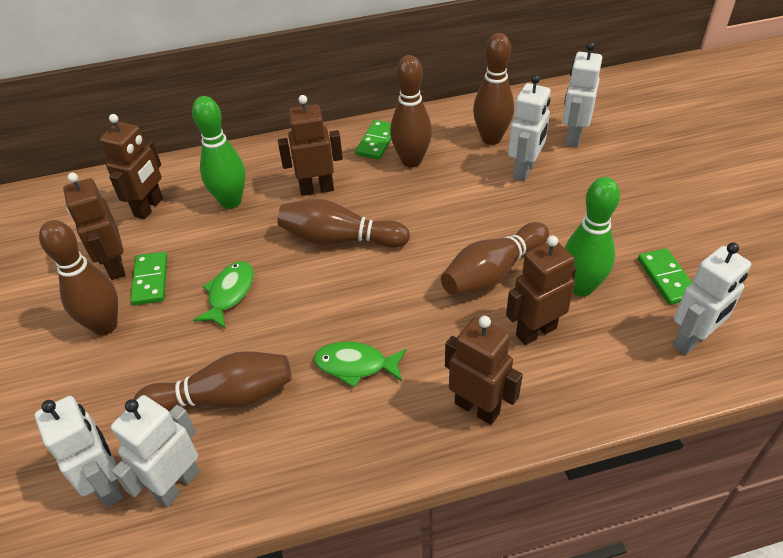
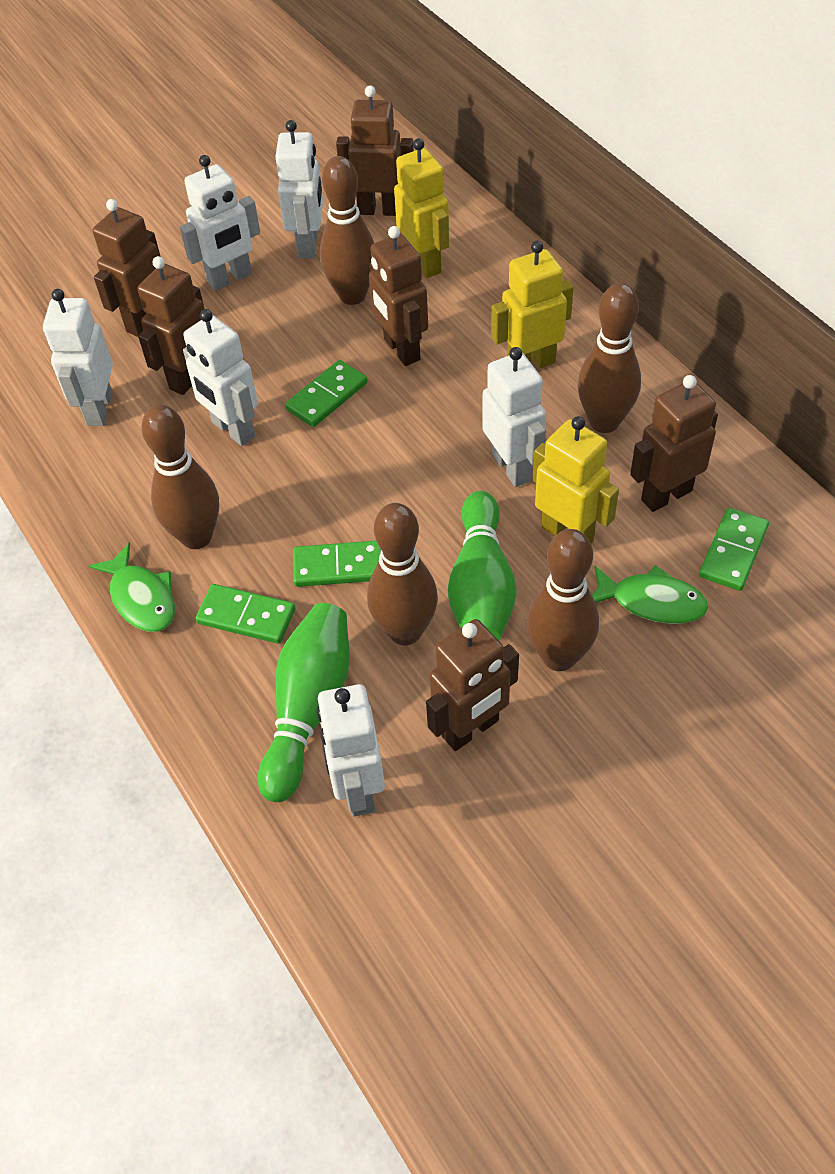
brown bowling pin: [39,220,118,335] [134,351,292,411] [278,199,410,248] [390,55,432,168] [441,222,549,295] [473,33,514,145] = 6 -> [141,405,219,549] [320,156,374,305] [367,503,438,645] [527,529,599,671] [578,283,641,433] = 5
brown robot: [63,173,125,280] [100,114,163,219] [278,95,343,196] [445,316,523,425] [506,236,576,345] = 5 -> [92,199,161,337] [138,256,205,395] [336,85,414,216] [369,226,428,366] [426,619,519,751] [630,375,718,512] = 6
green domino: [130,252,167,305] [355,120,391,160] [638,248,693,305] = 3 -> [196,584,295,644] [285,360,367,427] [293,540,381,587] [699,508,769,591] = 4
white robot: [35,396,123,507] [111,395,200,507] [508,75,551,182] [562,42,602,147] [673,243,751,355] = 5 -> [43,289,113,426] [180,155,260,291] [183,309,258,446] [275,120,323,258] [317,684,385,817] [482,347,546,487] = 6
yellow robot: none = 0 -> [394,138,449,278] [491,241,574,368] [533,416,619,543] = 3

